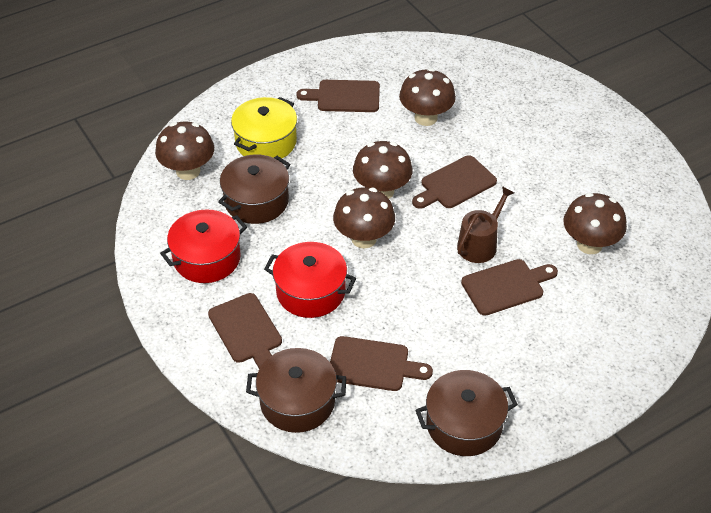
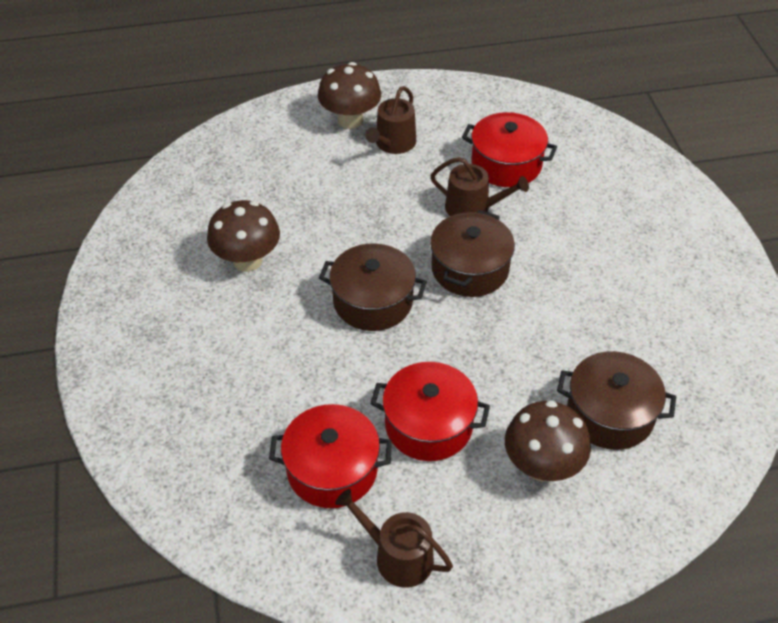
brown cutting board: [208,293,282,369] [296,80,380,112] [330,336,433,391] [412,155,497,209] [461,259,558,316] = 5 -> none = 0
brown mushroom: [155,121,214,180] [333,187,395,249] [353,141,413,199] [399,68,456,126] [563,193,627,254] = 5 -> [207,200,280,272] [318,62,381,129] [505,400,591,482] = 3
brown watering can: [457,186,514,263] = 1 -> [335,489,453,588] [365,86,416,154] [430,157,529,216] = 3
red pot: [160,210,247,283] [264,242,356,318] = 2 -> [269,404,392,508] [370,362,490,461] [462,112,557,187] = 3
yellow pot: [231,97,297,158] = 1 -> none = 0

